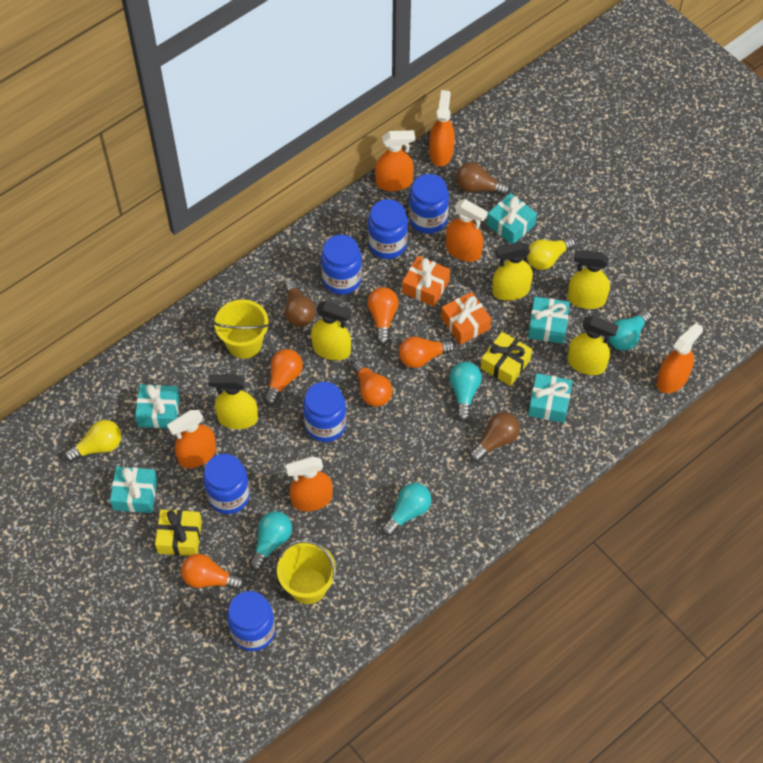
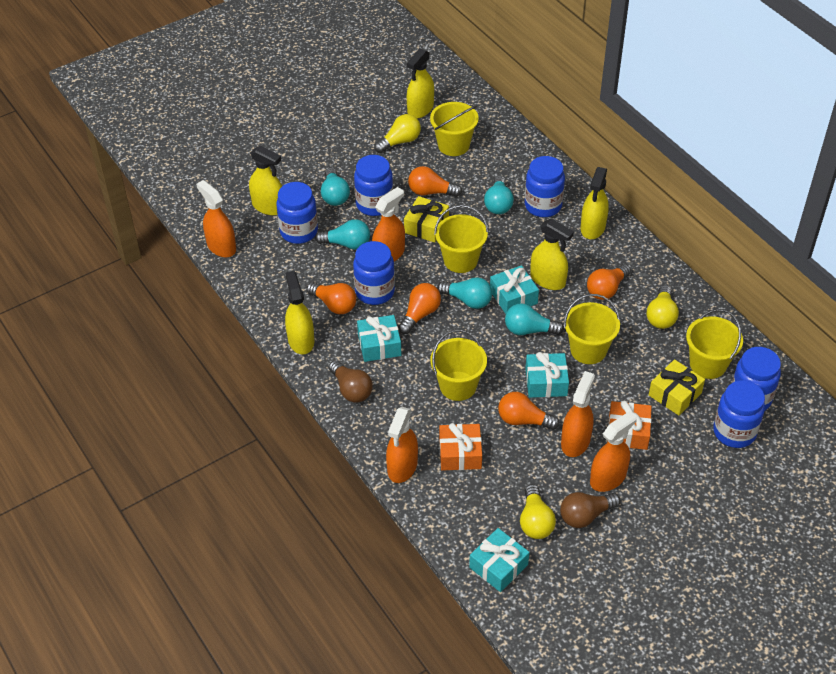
brown light bulb: [285,280,316,327] [456,162,510,196] [469,412,520,462] = 3 -> [329,360,373,403] [560,492,620,528] = 2
orange spray bottle: [167,410,216,468] [285,456,333,511] [375,130,415,191] [429,90,455,167] [446,199,488,262] [657,323,703,393] = 6 -> [196,180,236,257] [372,187,405,262] [386,407,418,483] [561,371,595,457] [590,411,637,492] = 5
turquoise gift: [110,467,158,513] [135,384,180,428] [487,193,537,244] [528,297,570,344] [528,373,572,423] = 5 -> [357,315,401,362] [469,528,529,592] [490,265,539,314] [525,352,569,398] = 4
turquoise light bulb: [249,511,292,571] [381,483,432,536] [450,362,482,421] [609,310,652,351] = 4 -> [315,219,370,250] [321,168,350,206] [437,277,492,309] [484,176,514,214] [505,303,564,335] = 5
yellow bucket: [213,299,270,359] [277,540,336,604] = 2 -> [430,102,479,156] [430,330,487,401] [434,205,489,273] [564,294,620,364] [686,309,743,379] = 5
yellow light bulb: [64,420,121,462] [527,237,575,270] = 2 -> [374,114,421,153] [520,484,556,539] [647,285,679,329] = 3

